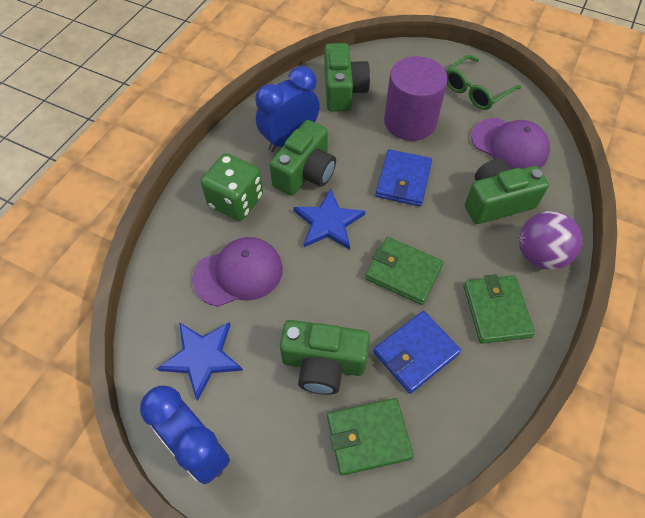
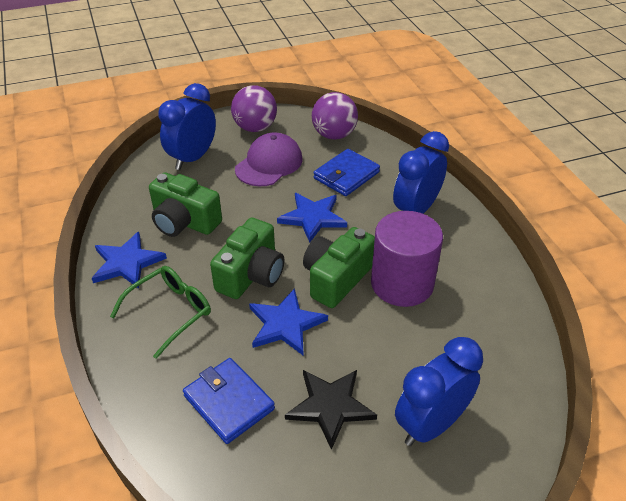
black star: none = 0 -> [285,370,377,450] = 1
blue clock: [140,386,230,485] [255,66,320,152] = 2 -> [158,83,216,170] [393,131,449,214] [395,337,483,446] = 3
blue star: [157,322,243,401] [293,189,365,250] = 2 -> [92,232,167,289] [249,288,328,355] [277,193,347,243] = 3
green camera: [270,120,336,196] [280,320,370,395] [325,43,370,112] [465,159,549,224] = 4 -> [149,172,222,237] [210,218,285,299] [303,227,375,308] = 3
green dice: [201,153,263,221] = 1 -> none = 0
green wallet: [327,398,414,476] [365,237,443,305] [464,274,535,344] = 3 -> none = 0
purple ball: [519,211,583,270] = 1 -> [231,85,277,132] [312,92,358,140] = 2
purple cap: [192,237,283,307] [471,118,550,169] = 2 -> [235,132,303,186] = 1

